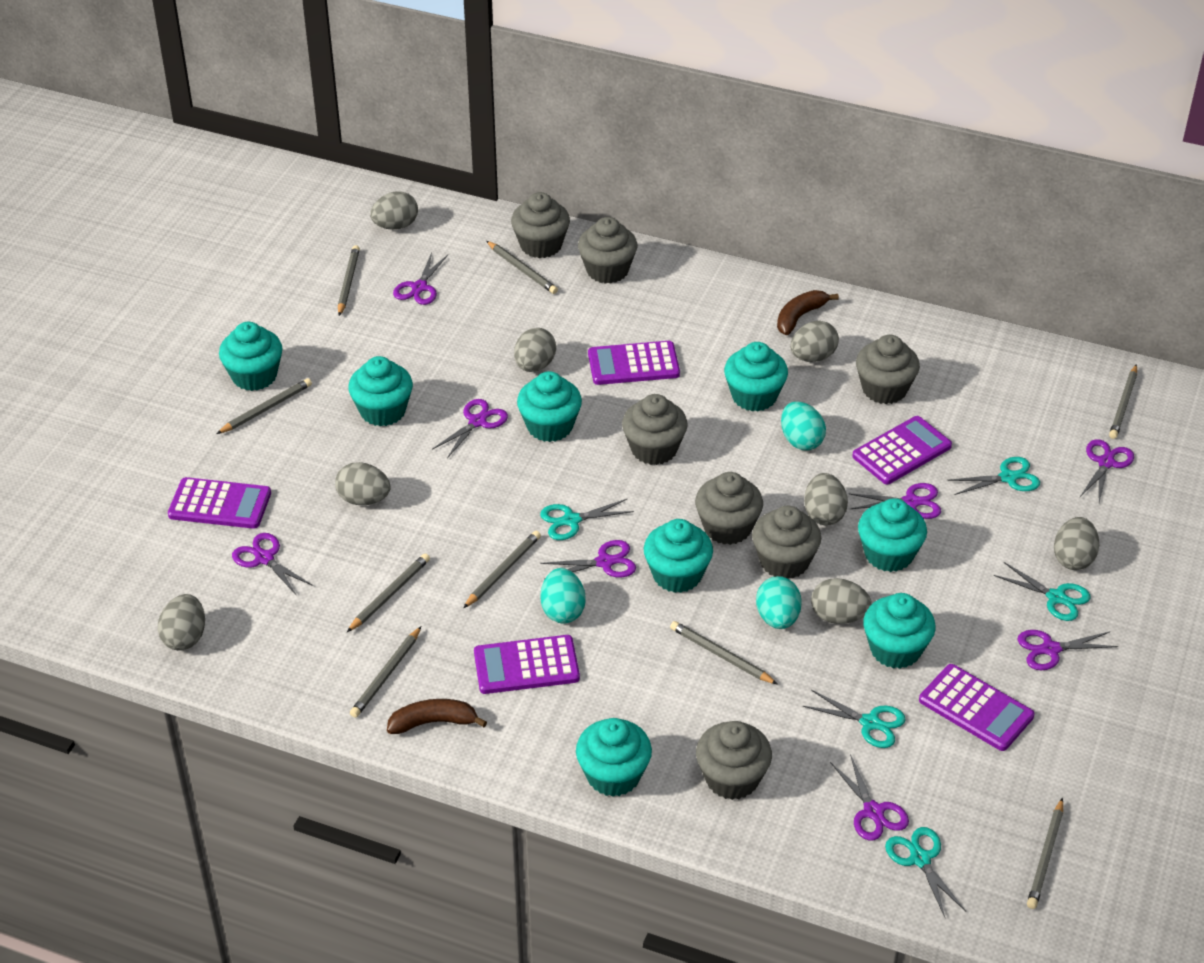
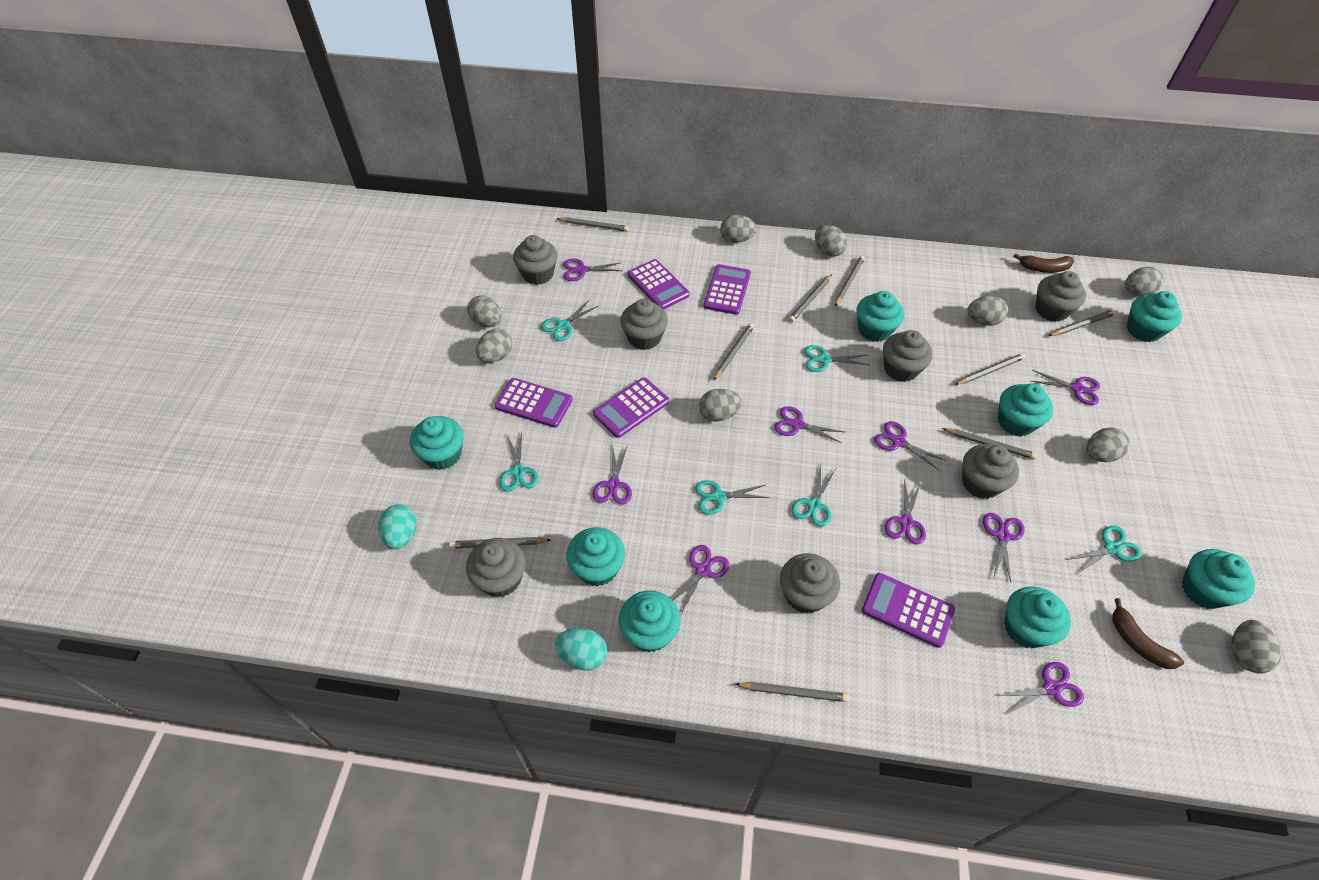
grey egg: [158,594,205,651] [335,462,391,505] [370,191,418,230] [514,328,556,372] [790,321,839,362] [804,473,848,526] [811,578,872,624] [1054,517,1099,570] = 8 -> [467,295,502,327] [476,329,512,363] [699,389,742,422] [720,215,757,243] [815,225,848,257] [967,296,1008,326] [1086,427,1130,462] [1125,267,1164,296] [1231,620,1281,674] = 9
purple scissors: [232,533,313,596] [393,252,448,305] [433,399,508,458] [540,540,636,577] [830,754,909,841] [850,483,941,519] [1017,630,1118,670] [1080,439,1134,502] = 8 -> [563,259,622,281] [593,444,632,505] [672,545,730,616] [774,406,844,443] [874,421,946,470] [885,478,926,544] [983,513,1025,582] [996,662,1084,714] [1031,370,1100,405] = 9
turquoise egg: [540,568,586,623] [756,576,802,629] [781,401,826,450] = 3 -> [378,504,417,549] [555,628,607,671] = 2
turquoise scissors: [540,499,634,540] [803,690,906,748] [885,827,966,917] [947,457,1040,495] [994,562,1090,621] = 5 -> [499,432,539,492] [541,299,598,341] [695,480,770,515] [791,466,836,527] [804,345,869,372] [1066,526,1142,574] = 6

